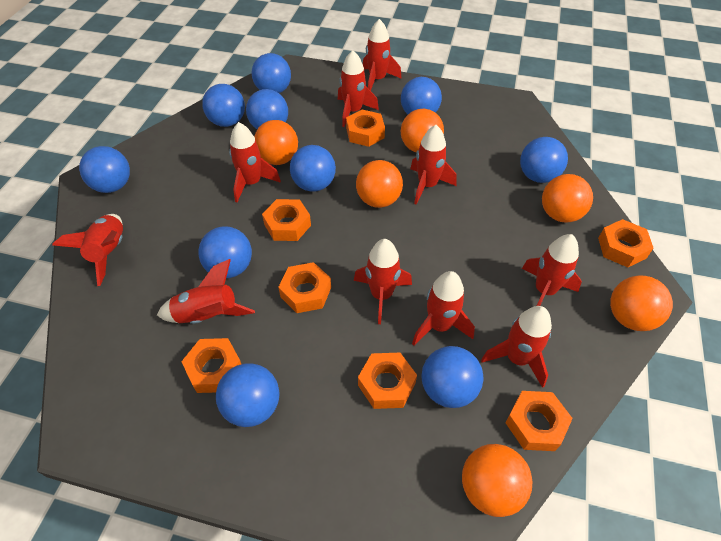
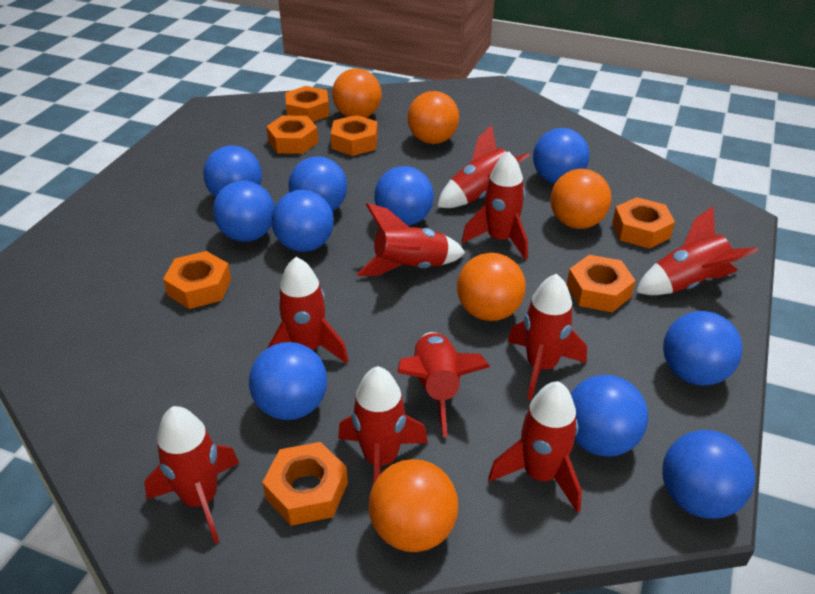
orange ball: [254,120,298,165] [356,160,403,208] [401,109,444,153] [462,444,533,517] [542,174,593,223] [610,276,673,331] = 6 -> [332,68,382,118] [368,459,458,552] [407,91,459,144] [457,253,526,321] [550,169,611,229] = 5

